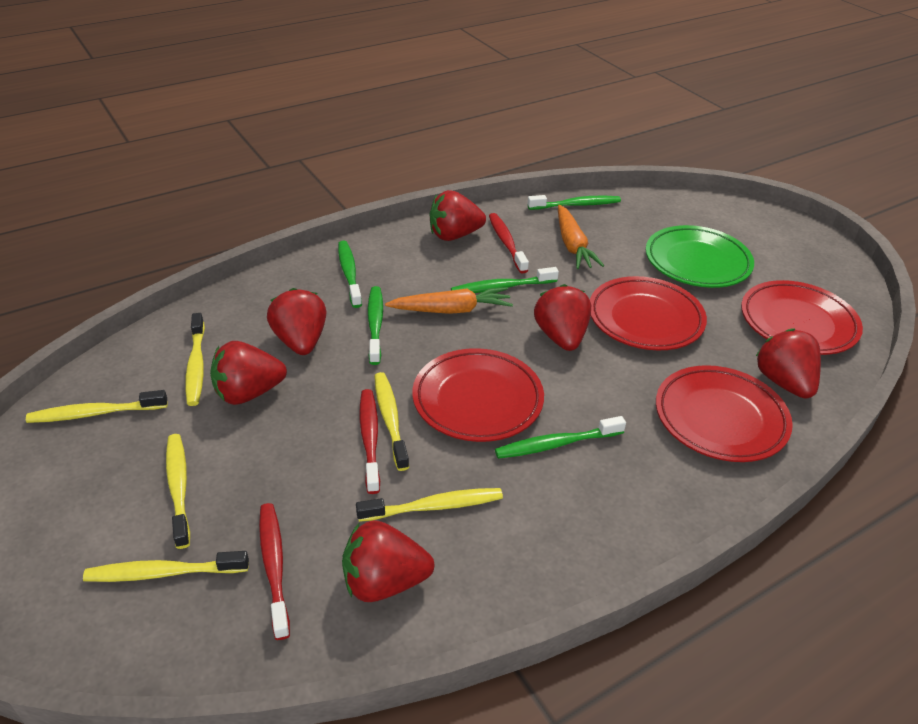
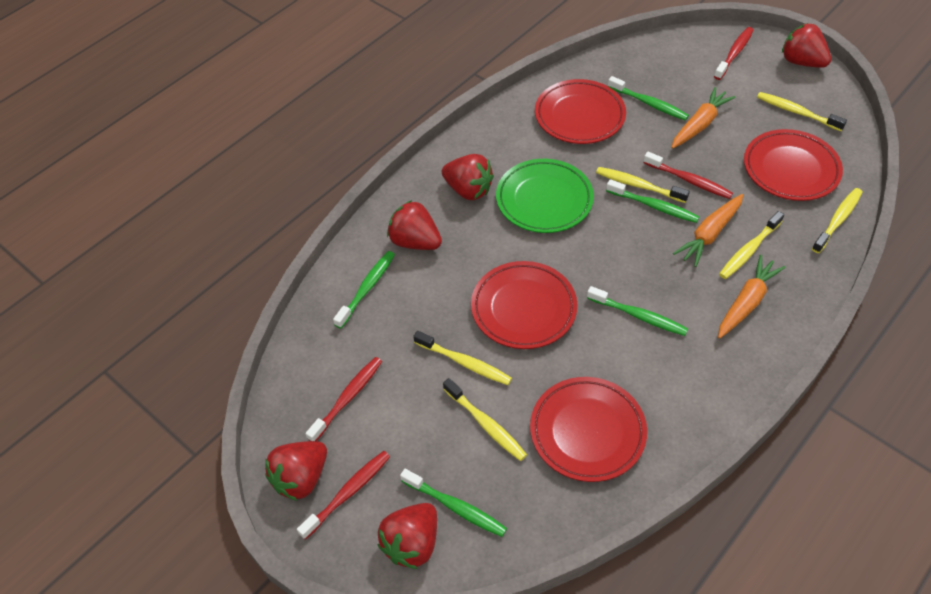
orange carrot: [385,287,513,314] [558,205,604,269] = 2 -> [671,87,736,149] [673,194,743,267] [718,255,785,339] = 3
red strawberry: [210,341,287,405] [267,288,327,355] [342,520,434,602] [429,190,486,241] [534,284,591,351] [756,329,821,399] = 6 -> [265,441,327,501] [378,503,437,569] [387,200,442,250] [442,154,494,200] [782,23,831,68] = 5
red toothbrush: [259,503,290,640] [360,389,380,494] [489,213,529,274] = 3 -> [297,451,390,540] [305,357,382,441] [643,152,733,199] [714,27,754,80] = 4

